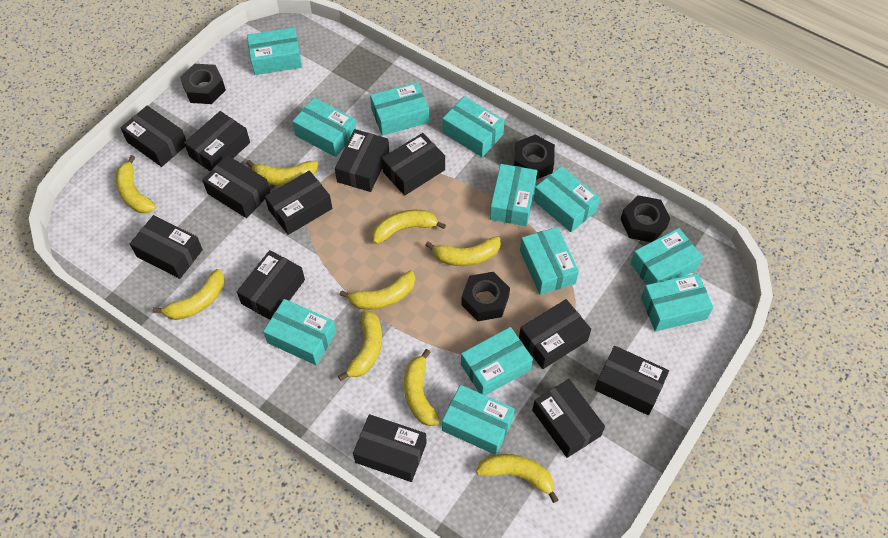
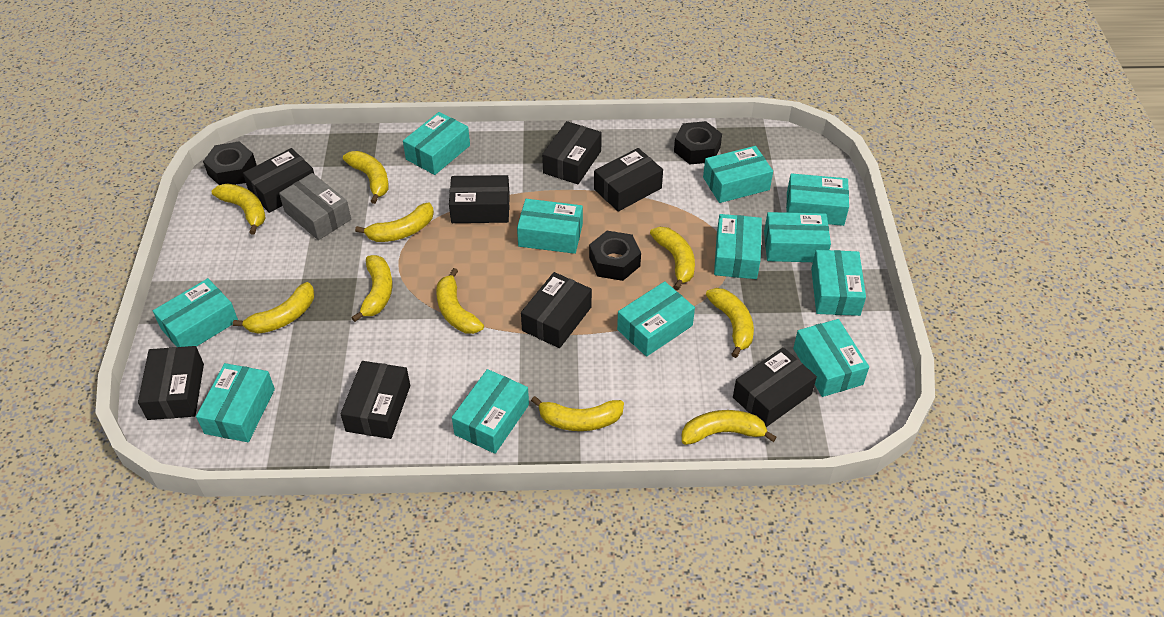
black box: [120,106,186,167] [130,215,203,279] [184,111,250,171] [202,155,271,218] [237,250,305,320] [265,170,332,235] [335,129,389,192] [353,414,427,482] [382,133,445,196] [519,299,591,369] [532,379,605,458] [595,346,669,415] = 12 -> [138,346,204,420] [243,148,314,213] [341,361,410,439] [449,175,510,223] [521,272,592,348] [542,121,602,184] [594,148,663,212] [733,347,817,427] = 8
black nut: [180,64,226,104] [461,272,510,321] [514,135,555,180] [621,195,670,242] = 4 -> [203,141,257,185] [589,231,641,281] [674,121,722,164] = 3
grey box: none = 0 -> [279,173,351,240] = 1
yellow banana: [115,155,156,213] [153,269,225,320] [246,160,318,186] [338,310,382,381] [340,271,415,310] [372,210,446,244] [404,349,440,426] [425,236,501,266] [476,454,558,503] = 9 -> [212,183,265,235] [233,282,314,334] [343,151,389,204] [351,255,392,322] [355,203,434,242] [436,268,484,334] [531,396,624,431] [650,227,695,290] [682,410,777,445] [706,288,754,358] = 10

